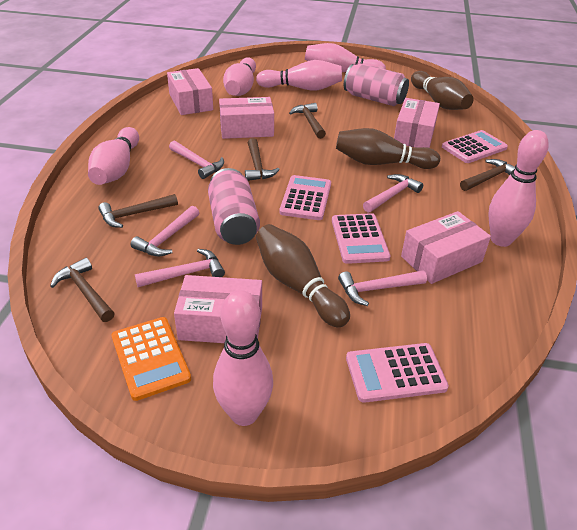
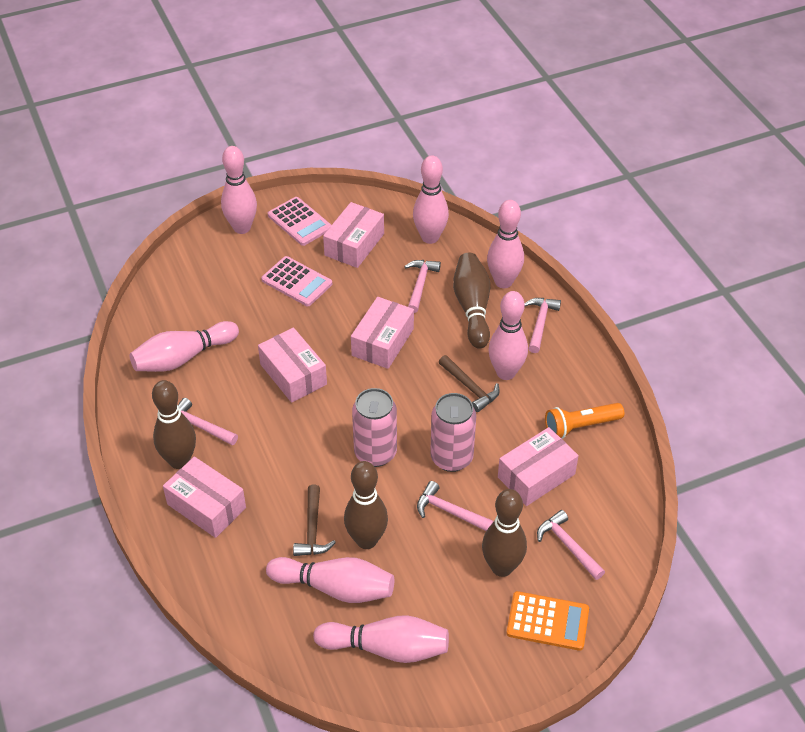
brown bowling pin: [256,224,350,327] [336,128,440,169] [411,71,474,110] = 3 -> [152,380,196,469] [344,461,388,549] [453,253,490,349] [482,489,527,577] = 4
brown hammer: [50,258,115,322] [98,194,178,228] [245,138,280,181] [289,103,326,139] [460,159,515,191] = 5 -> [293,485,336,556] [439,355,500,412] = 2
orange flashlight: none = 0 -> [545,403,624,439] = 1
pink bowling pin: [88,127,139,185] [213,290,273,426] [223,57,256,96] [256,60,342,91] [305,43,386,72] [489,130,549,247] = 6 -> [130,321,239,372] [221,146,257,234] [266,557,394,603] [313,615,449,663] [413,155,449,244] [487,200,524,288] [488,291,528,380] = 7
pink calculator: [279,175,331,220] [332,213,390,264] [346,343,449,403] [442,130,508,163] = 4 -> [261,256,332,306] [268,197,331,246] = 2

